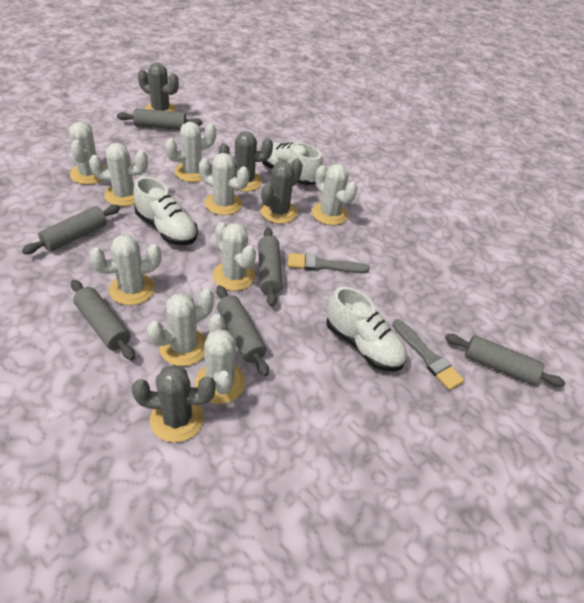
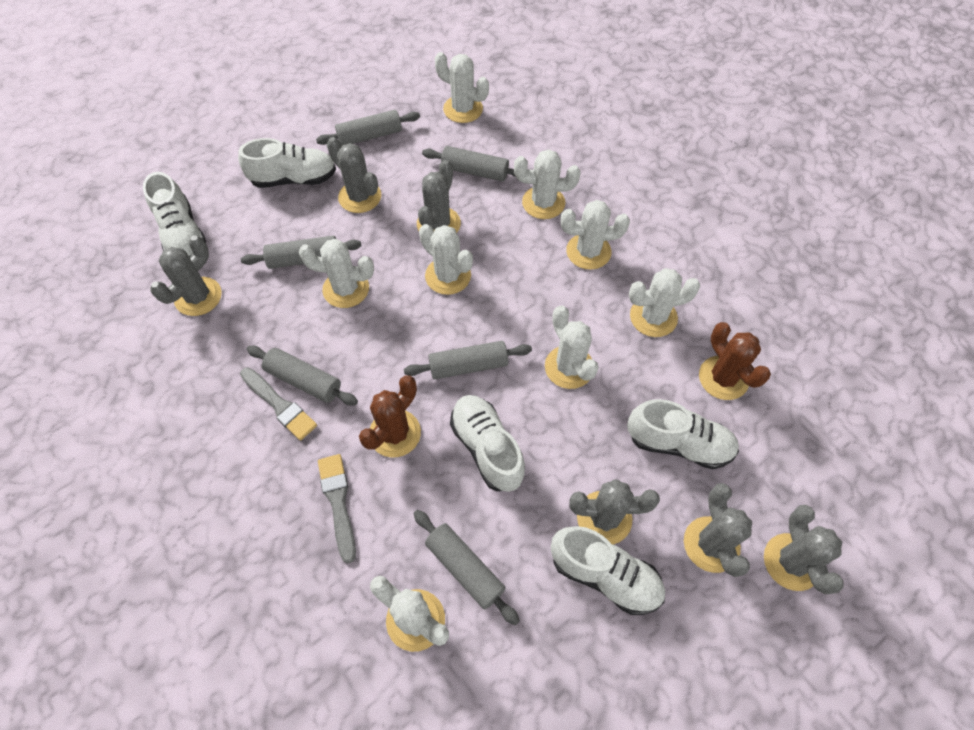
brown cactus: none = 0 -> [359,376,421,458] [699,322,771,400] = 2
grey cactus: [131,365,216,442] [138,63,179,112] [219,131,273,192] [261,158,303,224] = 4 -> [150,235,222,316] [327,137,381,213] [417,160,461,233] [569,479,660,545] [684,483,752,577] [764,505,844,594] = 6
white cactus: [69,122,107,185] [89,143,148,206] [89,235,161,305] [147,288,214,366] [165,122,216,182] [195,314,245,404] [199,153,249,215] [213,222,256,291] [312,164,358,225] = 9 -> [299,239,374,308] [370,576,449,652] [419,224,473,295] [435,52,489,123] [514,149,580,219] [545,306,599,389] [561,200,630,270] [629,268,700,337] = 8
white shoe: [133,177,198,245] [262,142,323,185] [326,287,407,371] = 3 -> [143,172,206,257] [238,138,336,188] [450,395,525,492] [551,526,665,615] [627,399,739,469] = 5

